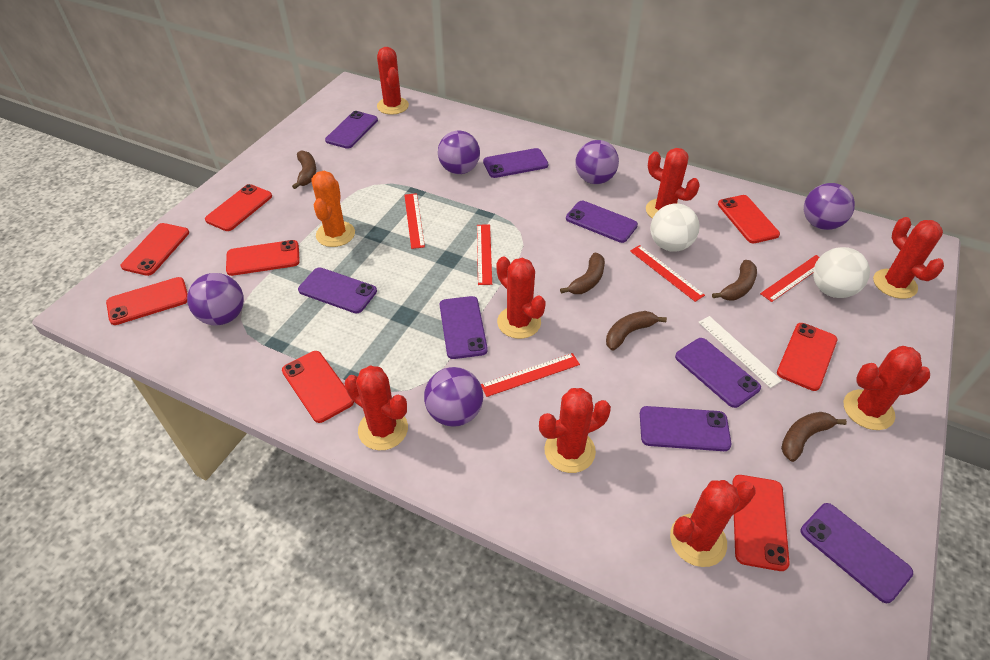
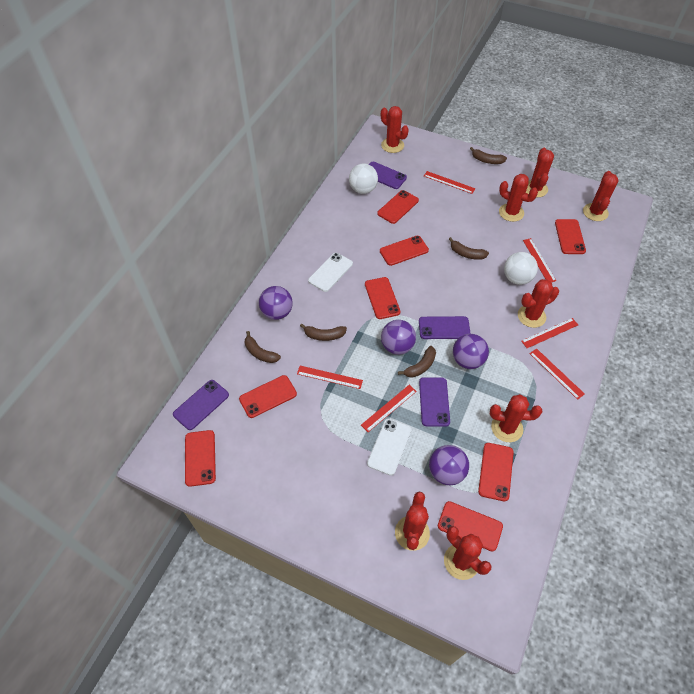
orange cactus: [311,171,355,247] = 1 -> none = 0
purple ball: [187,273,244,326] [424,367,483,427] [438,130,480,174] [575,140,619,184] [804,183,855,230] = 5 -> [259,286,293,320] [381,320,416,355] [429,445,469,485] [453,334,489,369] = 4
purple phone: [298,267,377,314] [325,111,378,149] [440,296,488,359] [483,148,548,178] [566,201,638,243] [640,406,731,451] [675,338,761,408] [801,503,913,603] = 8 -> [173,380,229,430] [369,162,407,189] [419,316,471,339] [419,377,450,427] = 4
red ruler: [404,193,425,249] [477,224,492,285] [481,353,580,397] [630,245,705,302] [760,255,819,302] = 5 -> [297,366,363,389] [361,385,417,432] [424,171,475,194] [521,318,578,348] [523,238,556,282] [529,348,585,400] = 6
white phone: none = 0 -> [308,253,353,292] [367,419,412,476] = 2
white ruler: [698,316,782,388] = 1 -> none = 0

